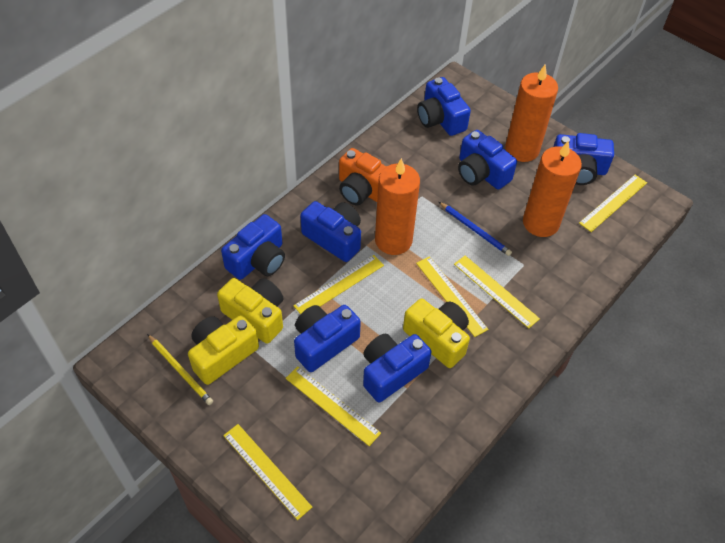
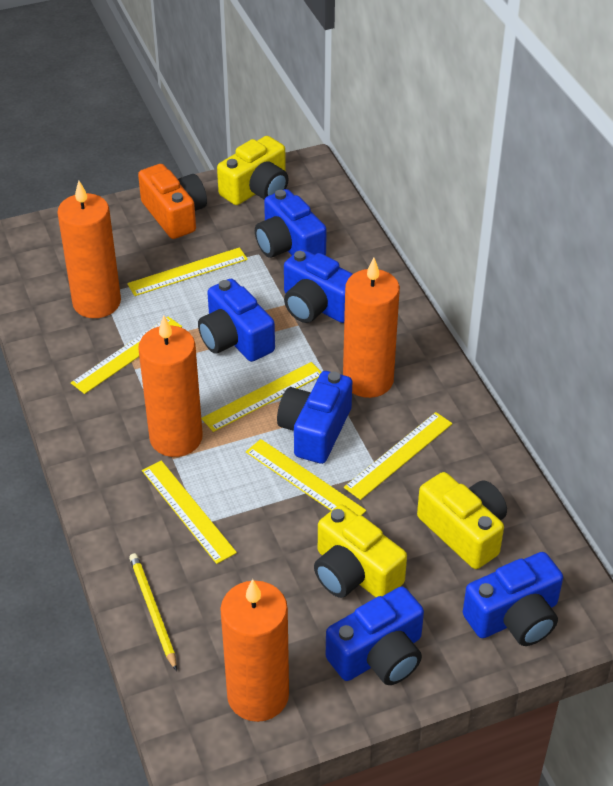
blue camera: [221,214,285,280] [294,305,361,372] [300,201,361,262] [363,334,432,402] [417,77,471,136] [458,130,517,190] [553,133,614,185] = 7 -> [198,279,275,362] [255,189,327,258] [277,371,352,464] [284,249,352,323] [326,586,424,685] [463,552,563,646] = 6
blue pencil: [439,202,512,256] = 1 -> none = 0
orange candle: [375,158,420,255] [505,65,558,162] [523,141,582,237] = 3 -> [57,180,121,318] [138,316,203,457] [220,579,289,722] [343,258,400,398] = 4

